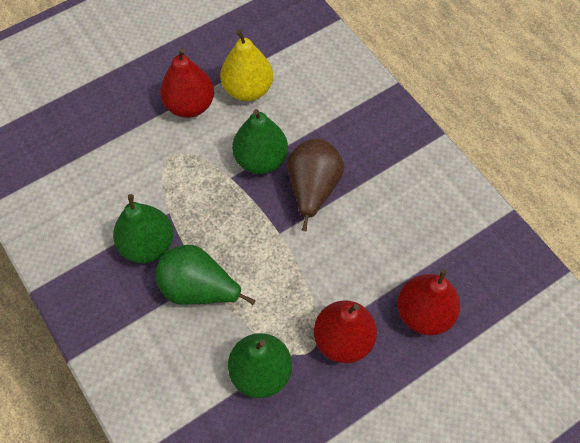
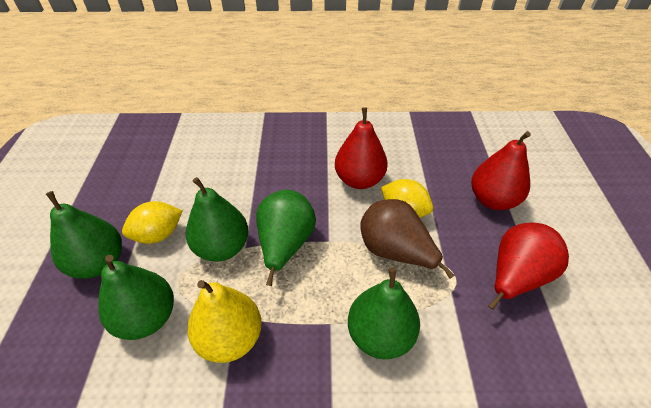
green pear: [113,194,173,263] [155,245,256,305] [228,333,292,398] [232,109,288,174] = 4 -> [46,191,122,278] [98,255,174,340] [186,177,249,262] [256,190,316,286] [348,267,420,359] = 5
yellow lemon: none = 0 -> [122,201,182,244] [381,179,433,218] = 2

